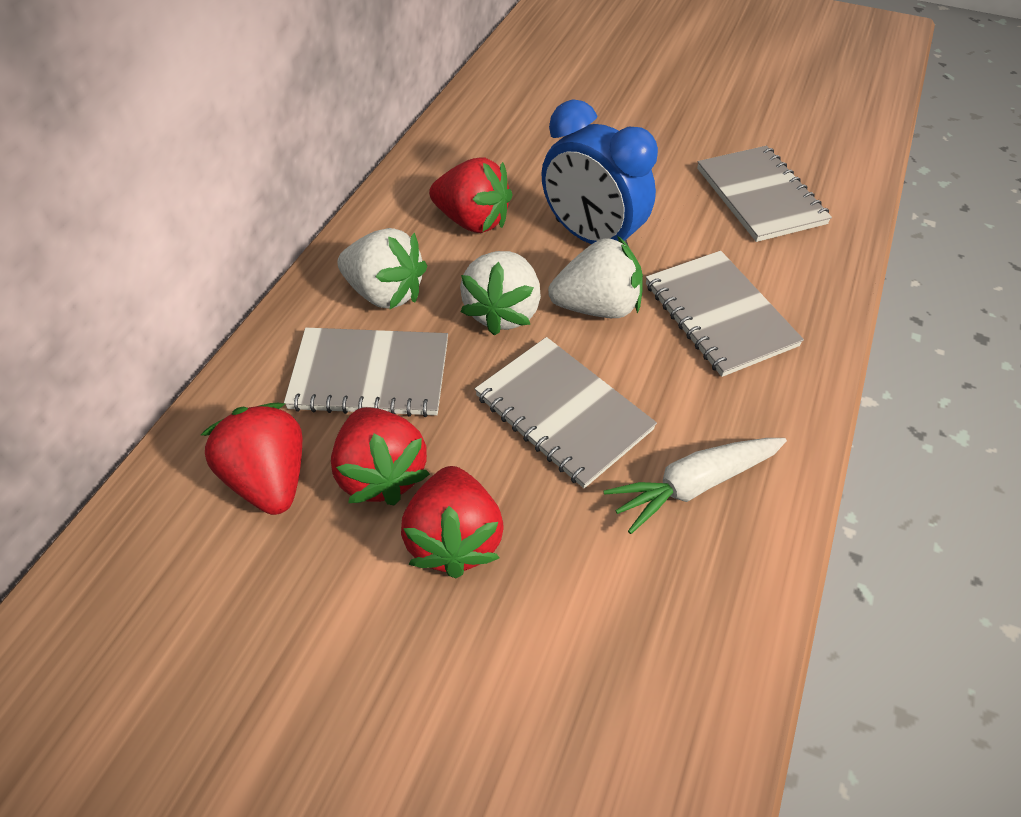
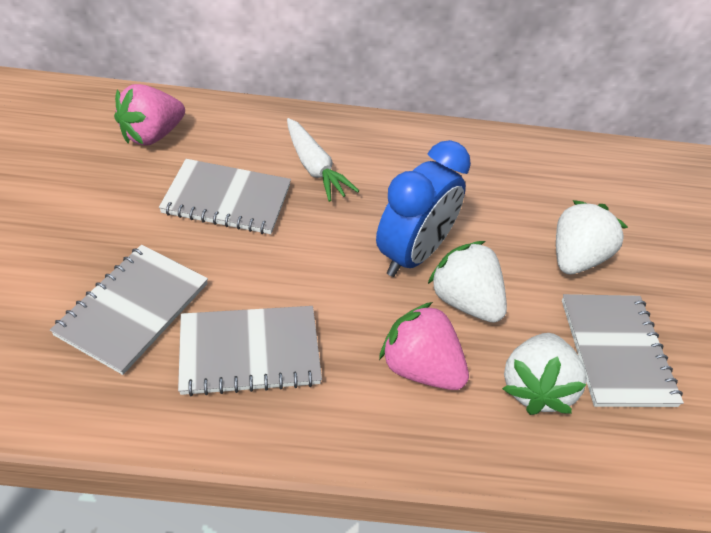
pink strawberry: none = 0 -> [114,84,185,146] [379,302,469,390] = 2
red strawberry: [200,403,302,515] [331,407,430,506] [401,466,504,578] [429,157,512,233] = 4 -> none = 0

